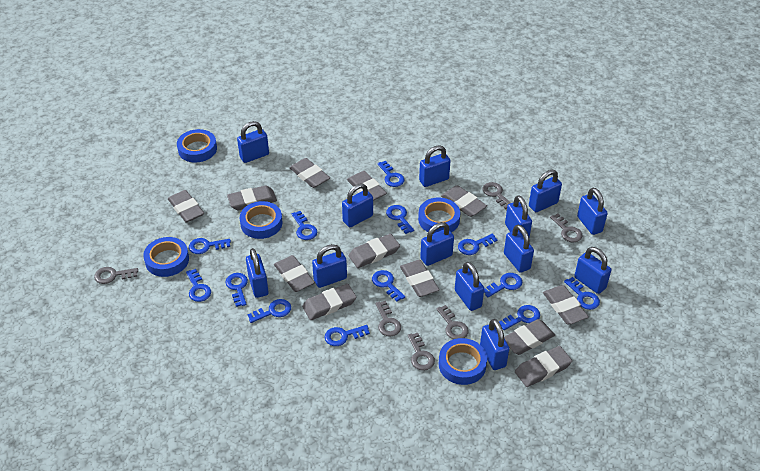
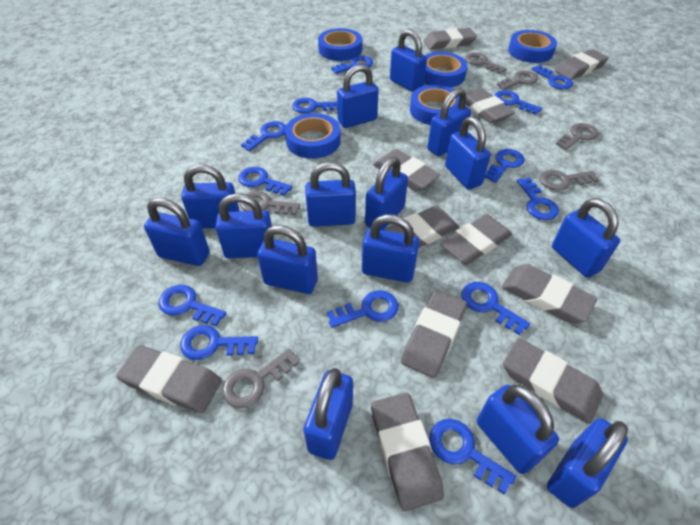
blue padlock: [237,121,269,163] [246,248,269,298] [312,244,347,288] [342,183,373,227] [419,145,450,187] [420,222,454,266] [455,262,484,311] [480,319,509,370] [504,225,534,273] [505,195,532,237] [529,170,562,212] [574,247,611,294] [577,188,608,235] = 13 -> [144,198,210,266] [181,164,240,229] [215,193,274,258] [257,225,318,294] [303,368,353,460] [305,162,356,227] [337,64,379,128] [362,214,419,283] [365,157,408,230] [390,29,427,92] [427,88,471,156] [445,117,491,189] [477,385,559,474] [547,418,628,508] [552,198,620,278] = 15
grey eraser: [168,190,204,223] [227,186,277,211] [274,255,315,292] [289,158,330,188] [302,284,357,320] [347,171,387,201] [349,234,400,268] [400,260,440,297] [441,185,487,217] [504,319,555,355] [515,346,572,387] [543,285,589,324] = 12 -> [116,345,222,413] [371,393,444,511] [373,149,441,192] [384,205,459,248] [401,290,467,378] [423,28,477,50] [440,214,512,265] [465,88,515,123] [502,264,597,323] [503,338,603,424] [555,49,609,80] = 11

